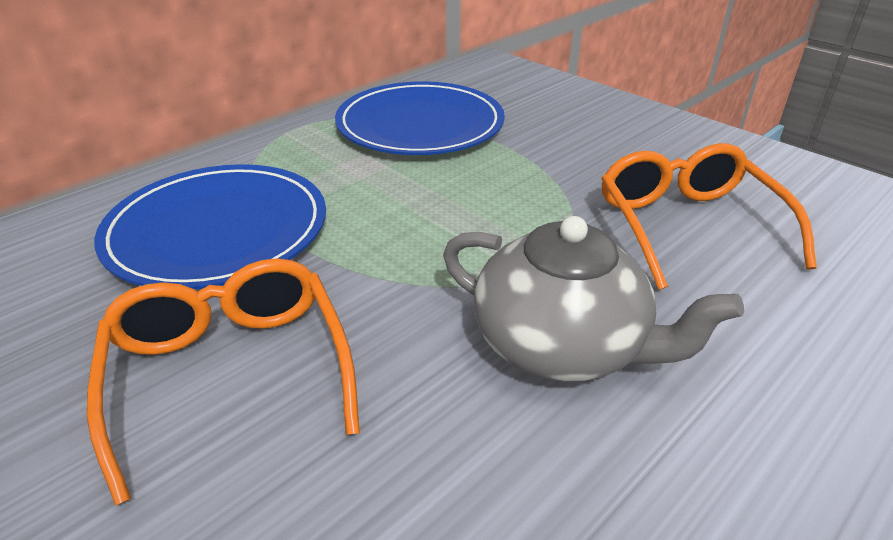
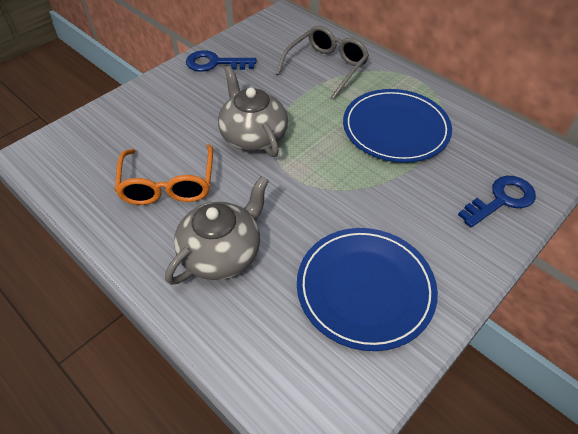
blue key: none = 0 -> [186,50,256,72] [458,176,536,227] = 2
grey glasses: none = 0 -> [276,26,369,100] = 1
grey teapot: [443,216,744,382] = 1 -> [165,176,269,285] [218,66,288,157] = 2
orange glasses: [87,258,360,506] [601,143,817,290] = 2 -> [115,144,213,205] = 1

